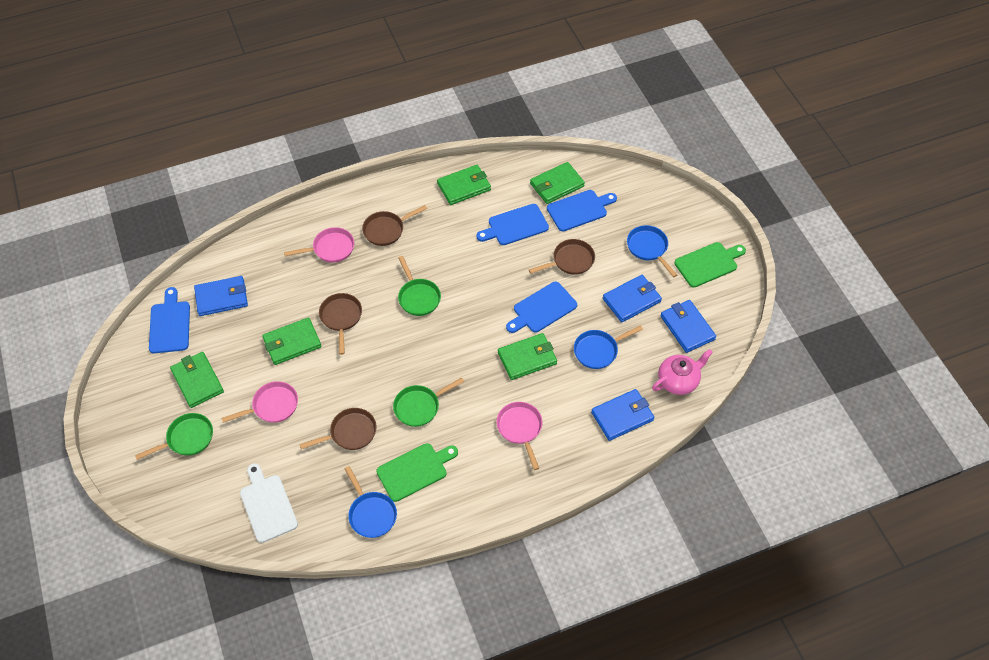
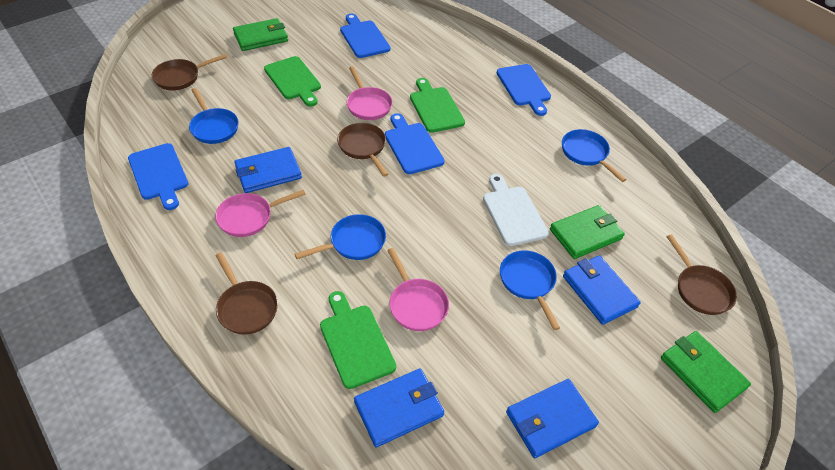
blue pan: [344,466,397,538] [574,325,643,369] [627,225,677,278] = 3 -> [189,88,239,144] [295,214,386,260] [500,250,560,330] [562,129,627,182] = 4
green cutting board: [376,443,458,502] [674,242,746,288] = 2 -> [264,56,321,106] [320,291,396,389] [410,78,465,133] = 3
green pan: [135,413,213,460] [393,377,464,427] [398,256,441,316] = 3 -> none = 0
green wallet: [170,352,224,408] [262,317,321,365] [437,165,491,205] [498,333,557,380] [530,162,585,204] = 5 -> [233,18,288,51] [550,205,625,259] [661,331,751,413] = 3
pink teapot: [652,349,713,395] = 1 -> none = 0

